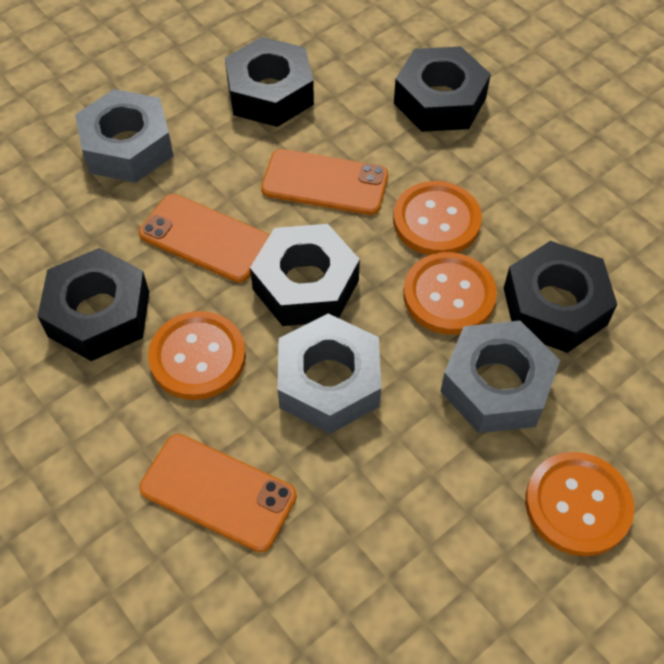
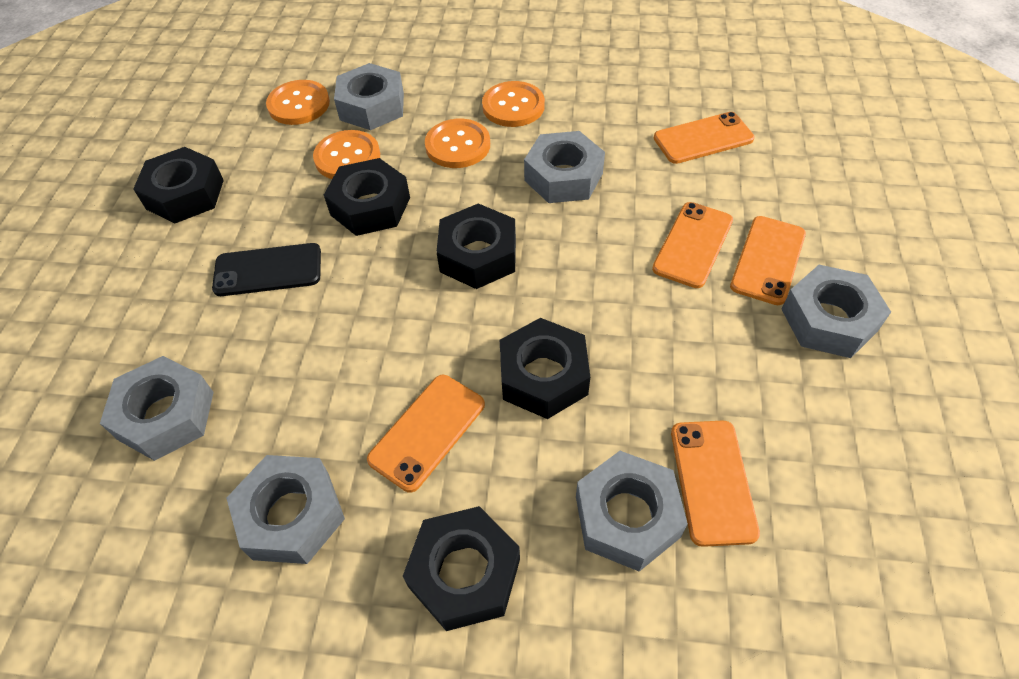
black phone: none = 0 -> [212,243,321,296] = 1
grey nut: [75,89,174,183] [278,314,381,434] [440,321,560,433] = 3 -> [100,356,214,461] [226,455,345,564] [334,63,404,130] [524,131,605,203] [576,451,688,572] [781,265,891,358] = 6
orange phone: [139,194,270,283] [139,434,297,552] [261,149,388,215] = 3 -> [367,375,485,492] [652,202,733,288] [654,112,755,164] [671,420,760,547] [730,216,806,305] = 5

